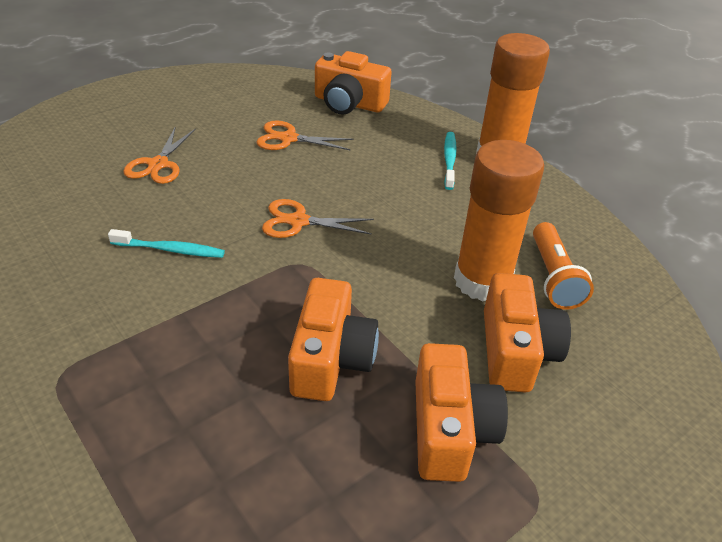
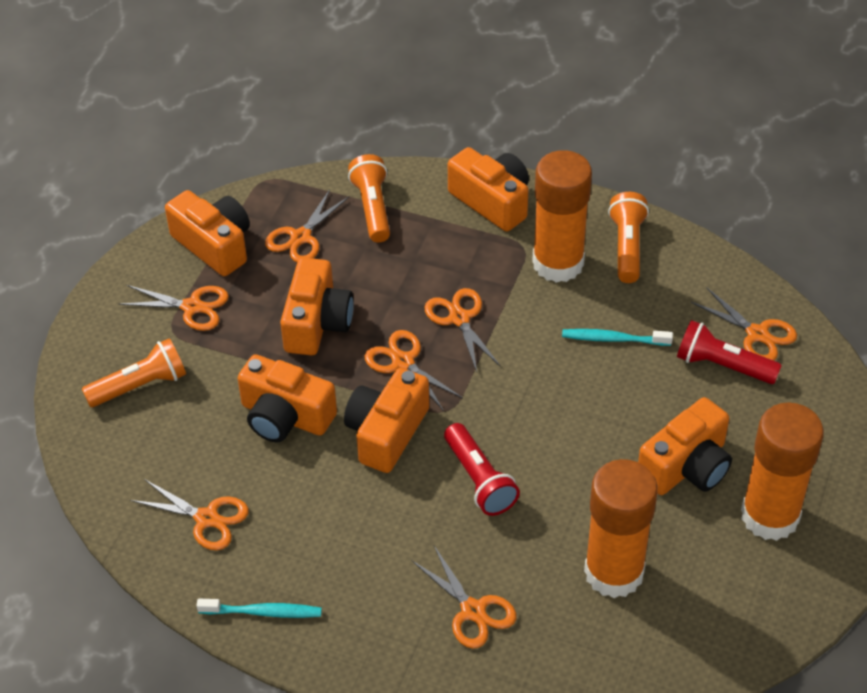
orange camera: [288,278,379,401] [315,51,392,115] [415,343,508,482] [484,273,571,393] = 4 -> [165,190,250,276] [237,354,337,442] [280,258,354,355] [344,368,429,473] [448,147,529,232] [638,397,732,495] = 6
orange flashlight: [533,222,594,310] = 1 -> [82,338,186,407] [348,154,390,242] [608,192,649,283] = 3
orange glue stick: [454,140,544,302] [476,33,550,153] = 2 -> [532,150,592,283] [584,459,658,598] [741,402,824,541] = 3
orange scissors: [123,127,196,184] [256,120,354,150] [262,199,374,238] = 3 -> [119,285,229,331] [130,479,249,550] [265,189,349,262] [365,330,463,411] [412,546,516,649] [425,288,501,372] [691,287,797,361] = 7
red flashlight: none = 0 -> [444,423,520,516] [677,320,782,384] = 2

